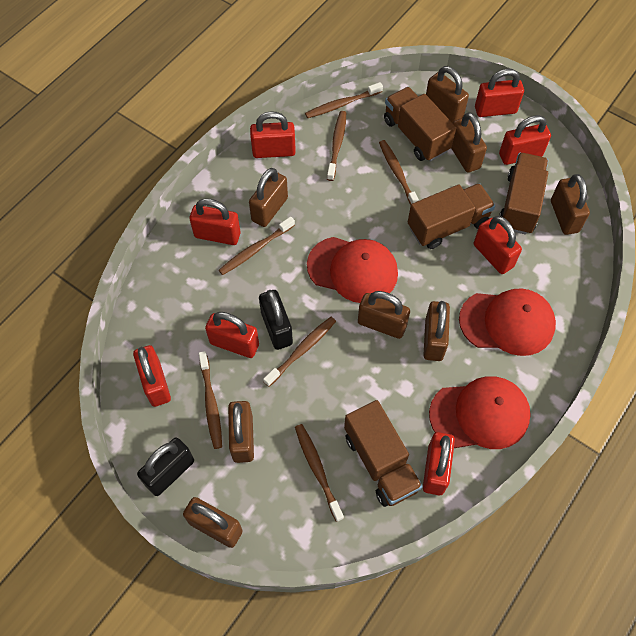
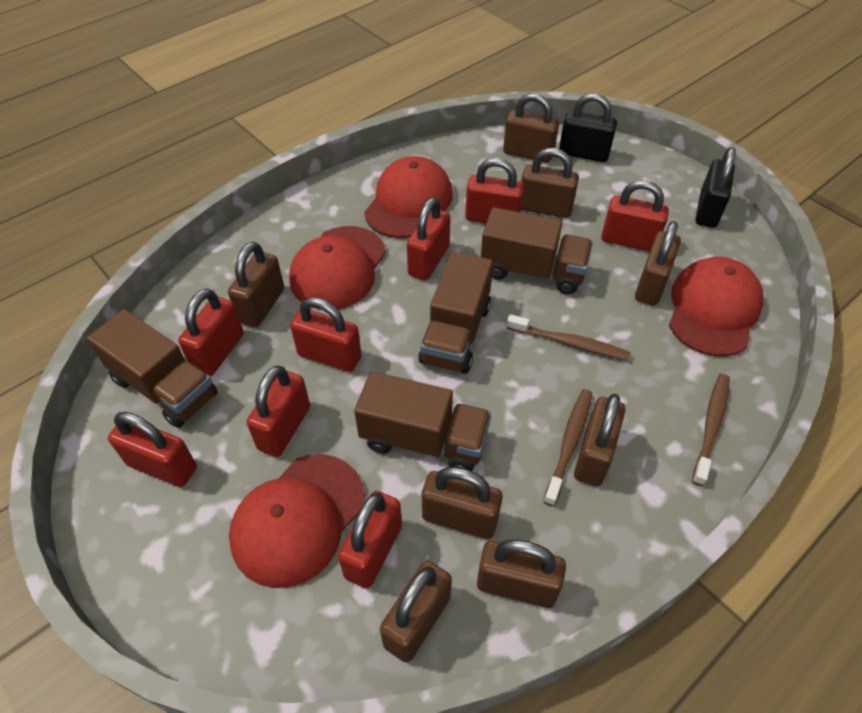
brown toothbrush: [199,351,222,449] [219,217,295,275] [263,317,336,387] [295,424,344,522] [305,82,383,118] [327,111,346,181] [379,140,419,205] = 7 -> [506,314,631,361] [543,389,593,506] [692,374,730,486] = 3
red cap: [307,237,398,303] [429,376,531,449] [459,288,556,356] = 3 -> [229,454,365,588] [289,226,386,309] [364,156,453,238] [669,257,764,356] = 4

